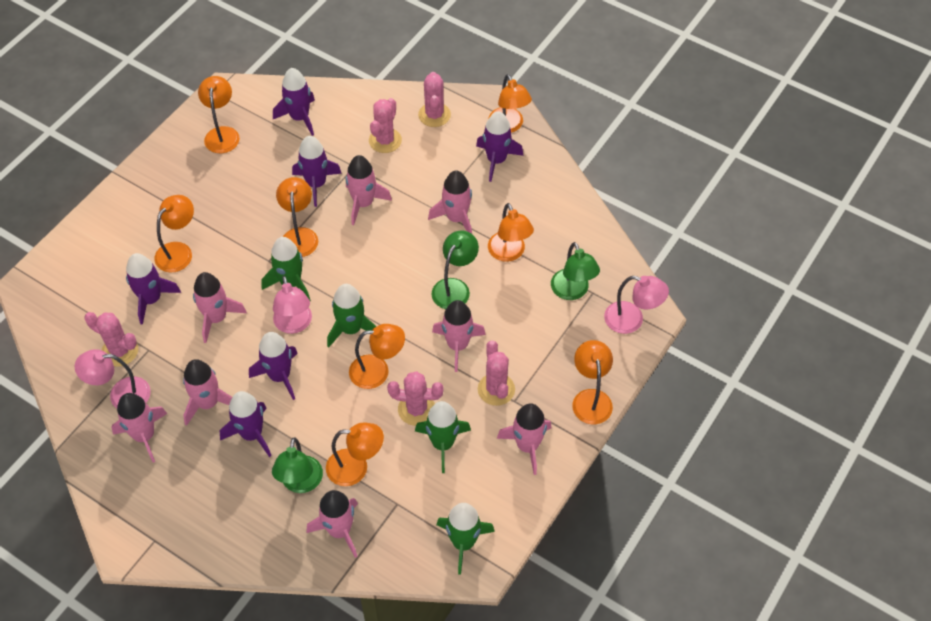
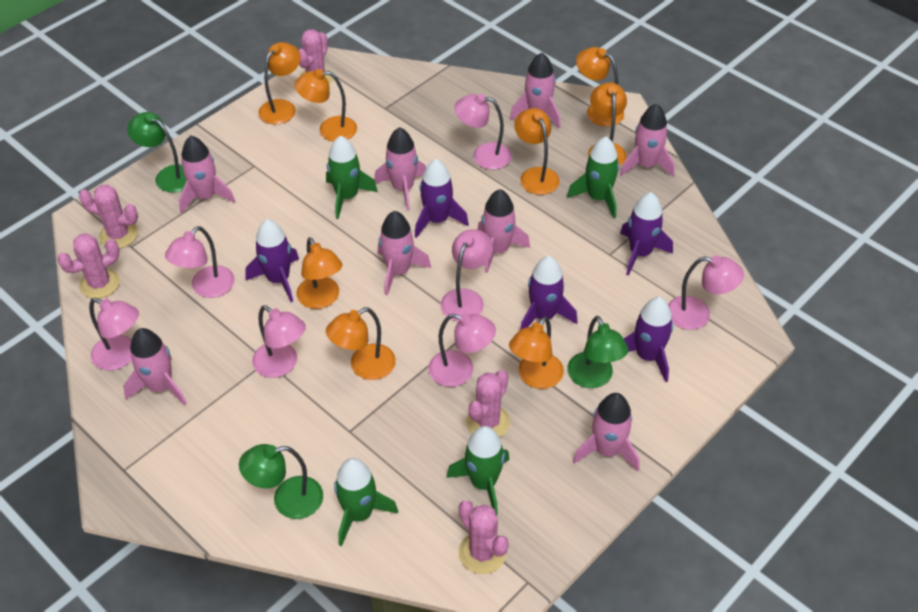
pink lamp: [75,349,151,408] [273,276,312,334] [604,276,669,334] = 3 -> [89,298,139,370] [165,226,235,298] [252,305,306,378] [428,313,496,387] [441,229,493,322] [454,94,512,169] [668,256,744,330] = 7
purple rocket: [126,253,181,325] [220,391,271,457] [249,332,298,400] [273,68,315,136] [292,136,342,207] [476,111,524,182] = 6 -> [245,219,299,302] [415,159,469,238] [520,256,577,330] [620,192,673,275] [624,297,673,382] = 5

